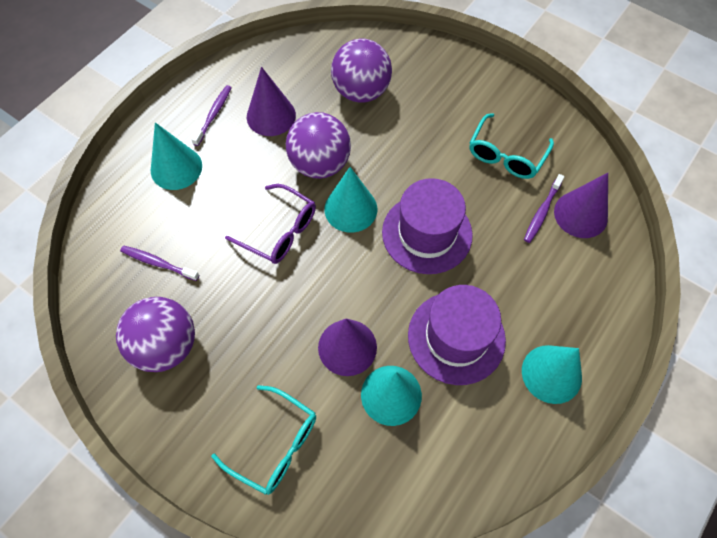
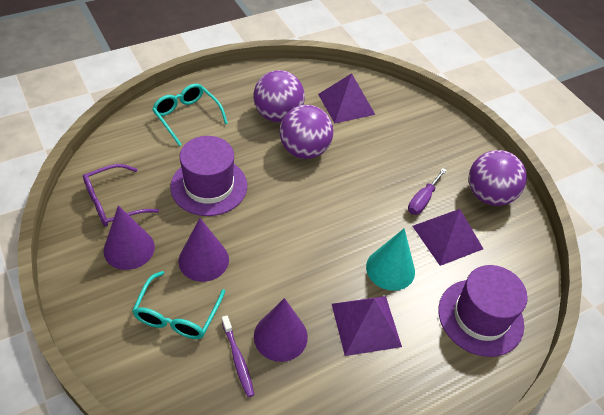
purple pyramid: none = 0 -> [318,73,375,123] [332,296,402,356] [412,209,483,266] = 3
purple screwdriver: none = 0 -> [408,168,447,215] = 1
purple toothbrush: [120,246,199,281] [191,85,232,146] [524,174,565,243] = 3 -> [222,316,255,397] = 1
turquoise cone: [151,122,202,190] [324,167,377,233] [361,366,422,426] [522,345,582,404] = 4 -> [366,228,415,291] = 1

